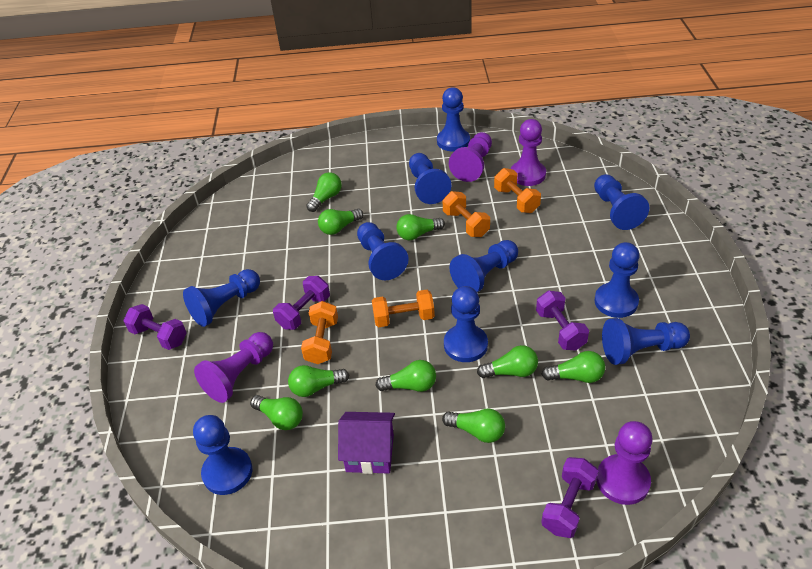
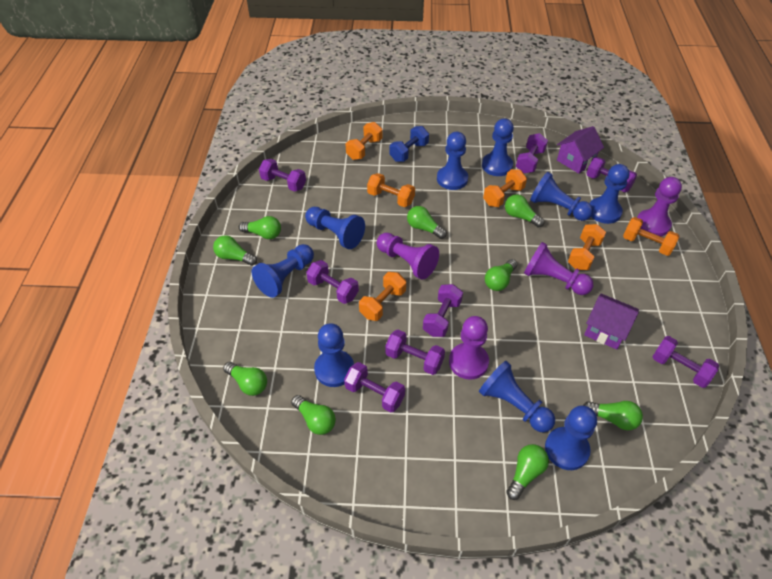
blue dumbbell: none = 0 -> [390,126,429,162] = 1
blue pawn: [183,269,260,327] [193,415,252,495] [357,222,409,280] [409,153,451,204] [437,87,470,151] [444,286,488,362] [449,240,518,292] [594,174,649,230] [594,242,639,318] [602,318,690,365] = 10 -> [251,244,314,298] [305,207,365,249] [314,323,354,387] [437,132,468,190] [479,361,555,432] [482,118,514,176] [530,172,593,221] [545,405,597,470] [590,164,630,224] = 9
orange dumbbell: [301,301,338,364] [372,290,435,327] [443,191,490,237] [494,168,541,213] = 4 -> [346,122,382,160] [359,272,406,321] [367,173,415,207] [483,169,527,207] [568,224,606,270] [623,217,680,256] = 6
purple dumbbell: [123,304,187,350] [273,276,330,330] [536,290,589,351] [541,457,599,538] = 4 -> [259,159,306,192] [306,260,359,304] [344,362,405,413] [385,330,445,375] [423,284,463,337] [516,133,548,173] [586,157,637,192] [652,336,720,388] = 8
purple house: [338,412,395,474] = 1 -> [557,126,604,174] [584,294,639,350] = 2

